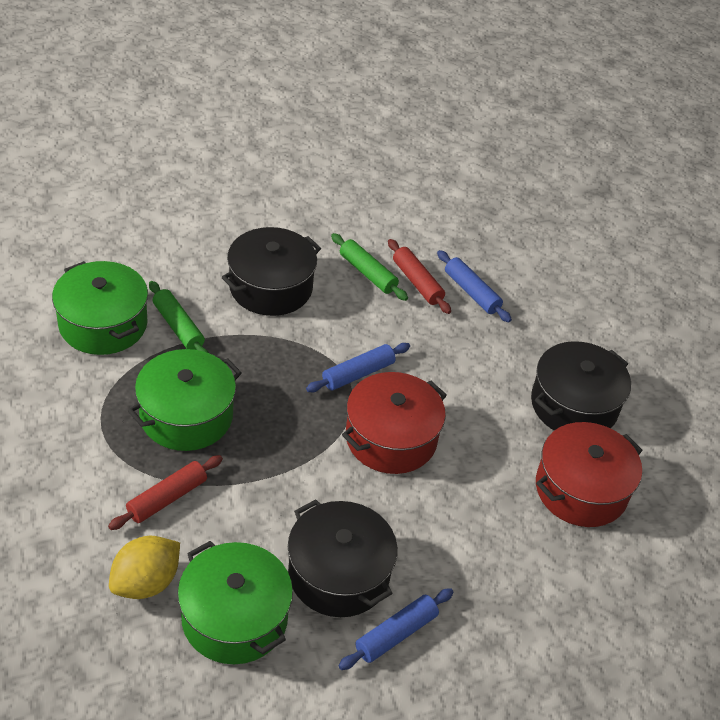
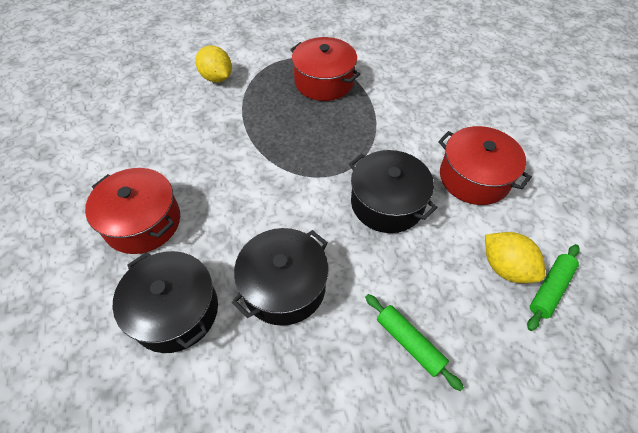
blue rolling pin: [306,343,410,392] [339,588,454,670] [437,250,512,322] = 3 -> none = 0
green pot: [52,261,148,355] [128,349,242,451] [178,541,293,664] = 3 -> none = 0
red pot: [342,372,447,474] [536,422,643,527] = 2 -> [85,168,180,254] [290,37,360,101] [438,126,532,205] = 3
red rolling pin: [108,455,223,530] [388,239,451,314] = 2 -> none = 0
yellow lemon: [109,536,180,599] = 1 -> [195,45,232,83] [485,232,545,283] = 2

